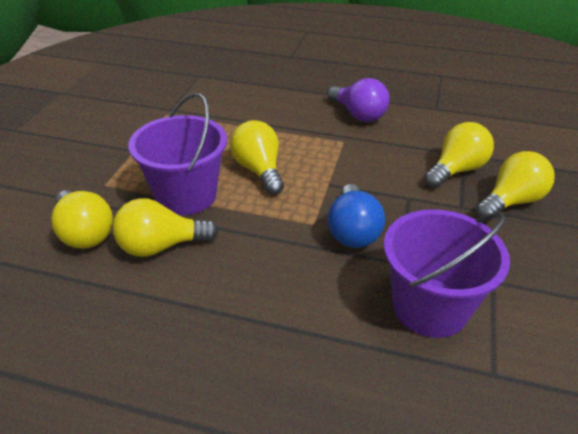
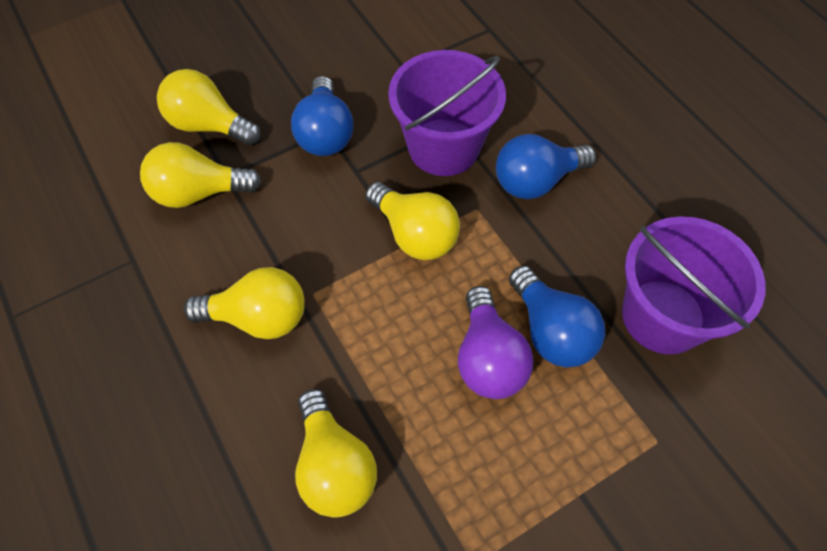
blue light bulb: [327,184,385,248] = 1 -> [291,76,353,156] [496,134,596,199] [509,266,605,368] = 3

